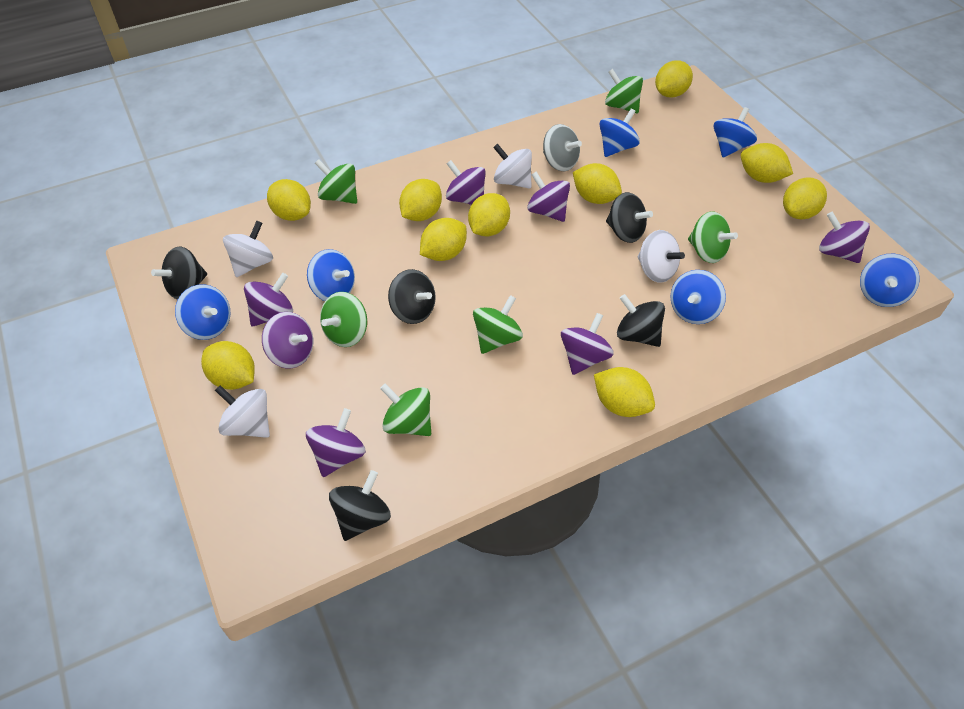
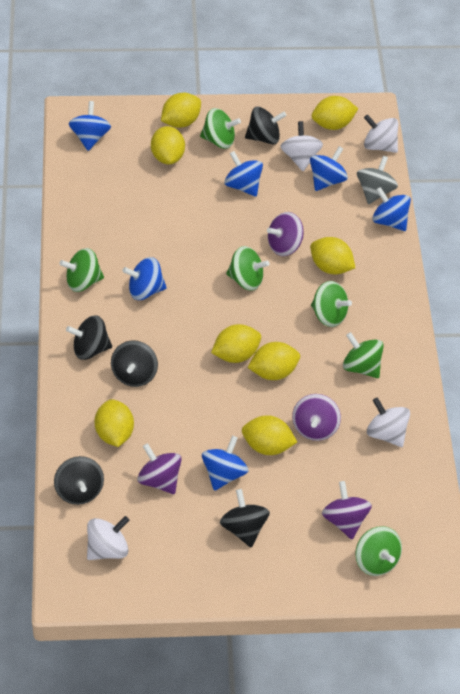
purple spinning top: [244,273,293,326] [262,312,313,369] [306,408,366,477] [446,160,486,205] [527,172,570,222] [561,313,614,375] [819,212,870,263] = 7 -> [137,443,182,494] [267,212,304,256] [292,394,341,441] [322,481,372,539] = 4
yellow lemon: [201,341,255,390] [267,179,311,221] [399,179,442,221] [420,218,467,261] [468,193,510,236] [573,163,622,204] [594,367,655,417] [655,60,693,97] [741,143,793,183] [783,177,827,220] = 10 -> [94,399,134,447] [151,126,185,165] [161,93,201,128] [211,324,261,363] [242,415,297,455] [248,342,300,380] [310,237,355,274] [312,96,358,130] = 8

